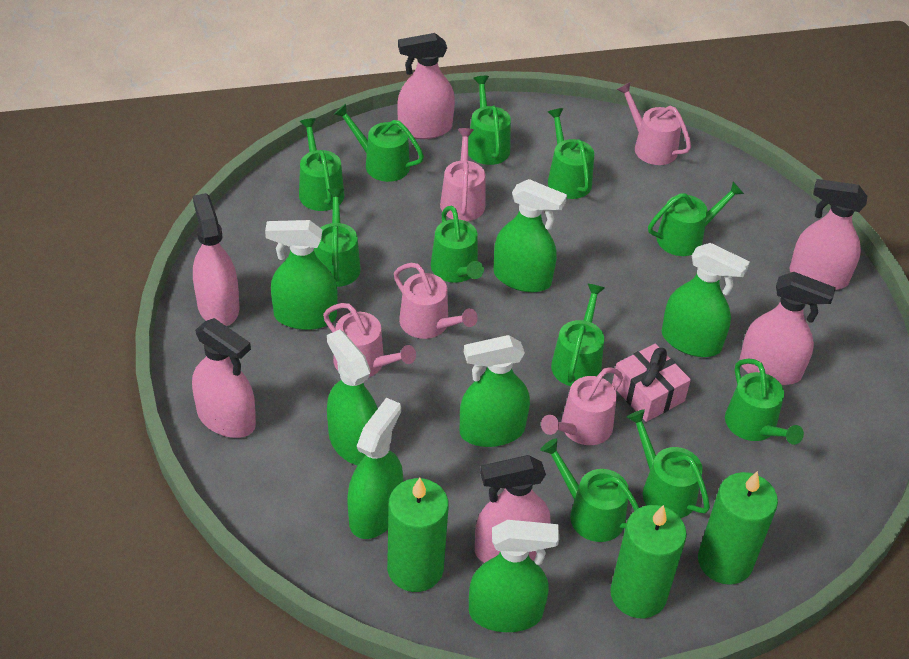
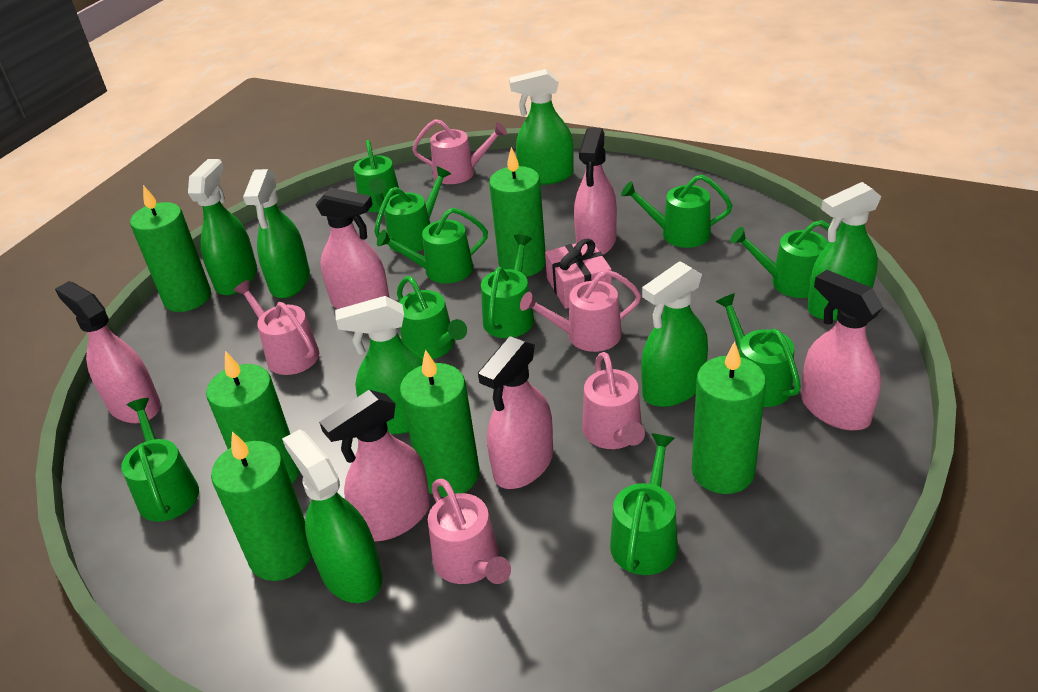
green candle: [387,478,449,592] [610,505,687,618] [698,471,778,585] = 3 -> [130,185,211,312] [206,351,300,484] [211,431,312,581] [400,349,479,497] [489,147,546,277] [692,341,766,494] = 6
green watering can: [299,118,344,211] [314,188,361,287] [334,104,424,182] [431,206,484,283] [468,76,511,165] [540,439,639,542] [548,108,594,199] [551,284,605,386] [627,409,710,518] [648,182,744,256] [725,358,804,445] = 11 -> [121,398,199,522] [354,140,399,212] [374,166,451,252] [377,208,488,283] [397,276,467,359] [481,235,534,338] [610,433,678,575] [621,175,732,248] [715,293,801,407] [730,220,837,298] = 10

